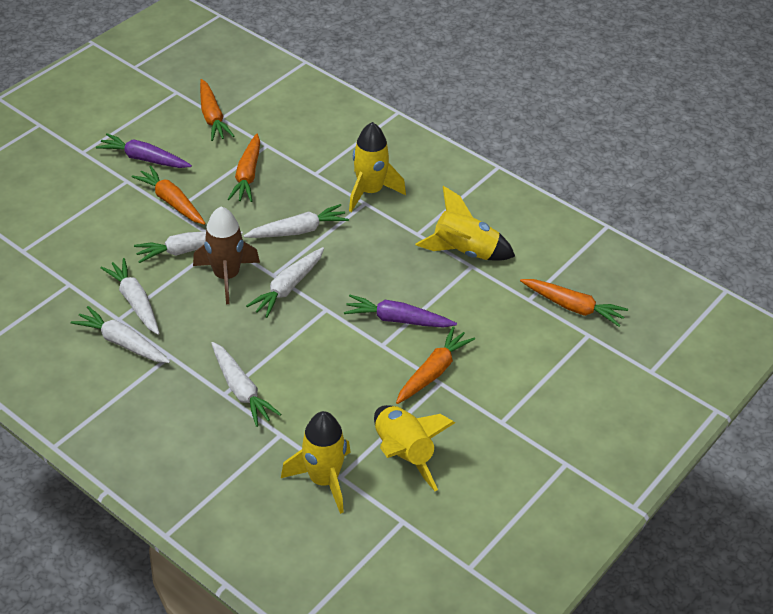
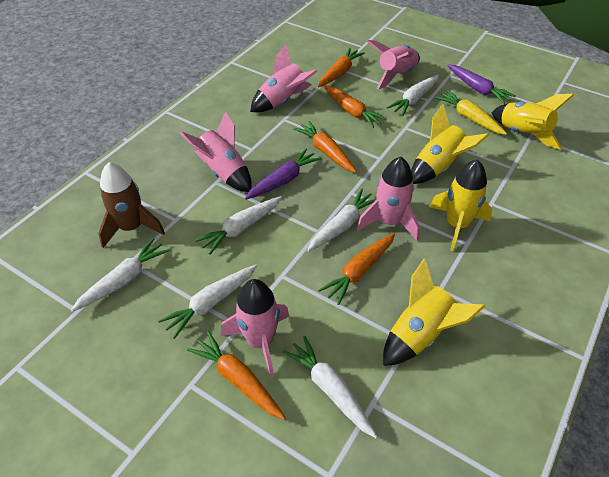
pink rocket: none = 0 -> [180,112,252,192] [221,279,289,378] [250,44,318,112] [357,157,419,241] [367,40,420,89] = 5
yellow carrot: none = 0 -> [435,90,507,135] = 1

